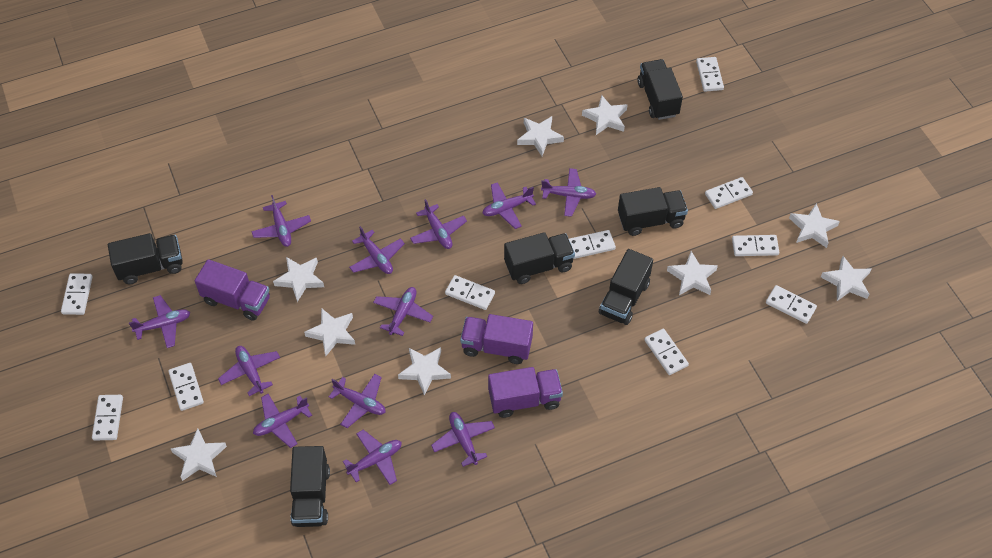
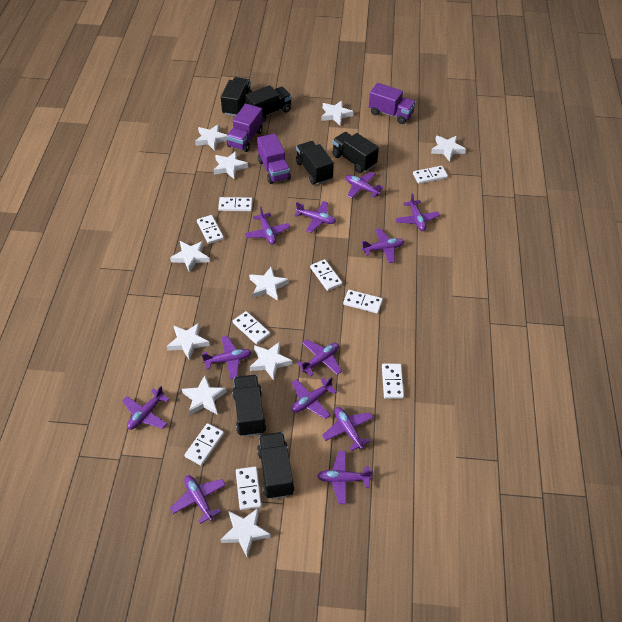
white domino: [61,273,93,315] [92,395,123,440] [168,363,204,411] [445,275,495,310] [569,230,616,259] [644,329,689,375] [696,57,724,92] [705,177,753,209] [732,235,779,256] [766,285,817,324] = 10 -> [184,423,224,466] [197,215,224,244] [218,197,253,211] [233,311,270,344] [236,467,262,510] [310,259,342,291] [343,290,383,314] [382,364,404,399] [413,166,448,184] = 9
white star: [170,428,227,481] [273,257,324,302] [304,308,355,356] [398,347,451,396] [517,116,564,156] [582,95,628,135] [667,251,718,295] [789,203,840,248] [821,256,871,301] = 9 -> [166,323,210,361] [170,241,210,273] [182,375,227,415] [195,124,228,151] [214,151,248,179] [221,508,271,557] [249,267,289,301] [250,342,292,381] [321,100,353,126] [431,136,466,162] = 10

